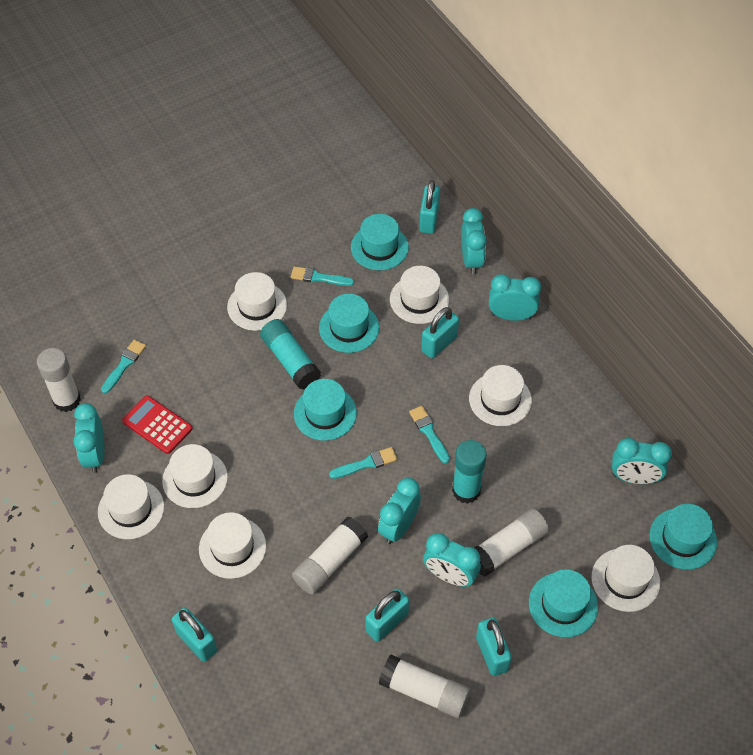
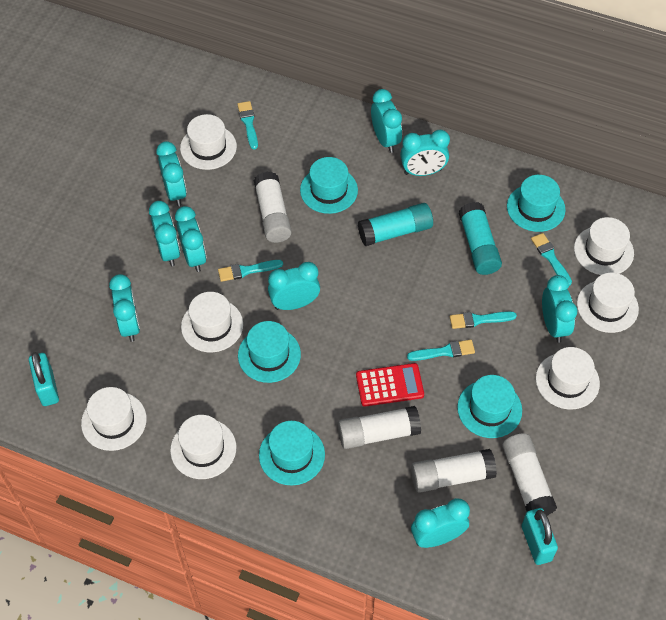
turquoise brush: [101,340,146,394] [291,266,354,286] [329,447,397,479] [409,406,450,464] = 4 -> [218,260,283,282] [237,101,258,150] [407,340,475,361] [450,311,517,329] [531,233,572,286] = 5
turquoise clock: [73,403,105,473] [378,478,421,544] [423,533,481,587] [461,208,487,275] [489,274,541,321] [612,438,672,484] = 6 -> [109,274,140,342] [149,201,180,266] [156,141,187,206] [175,206,206,272] [268,262,320,310] [371,89,402,153] [400,130,450,176] [411,498,470,548] [542,275,577,343] = 9
turquoise padlock: [172,608,217,662] [365,589,409,642] [419,180,440,234] [421,307,459,359] [476,618,512,676] = 5 -> [29,352,59,406] [522,508,558,565] = 2

